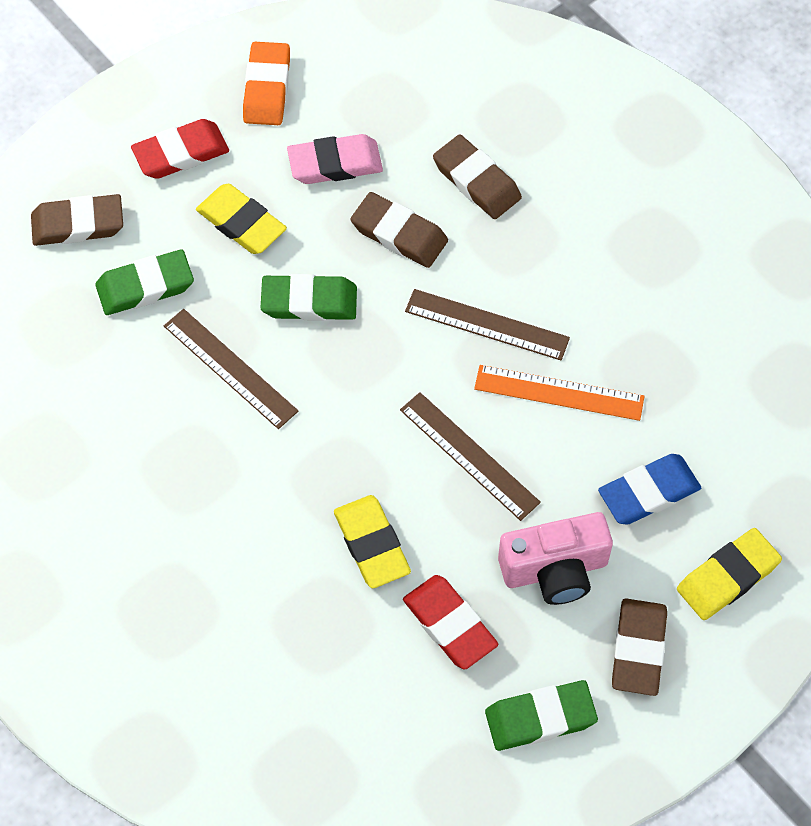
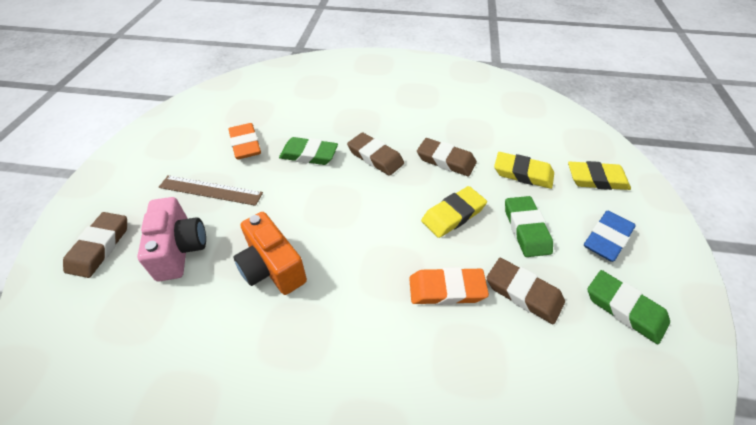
brown ruler: [164,309,298,429] [400,392,541,521] [405,289,570,360] = 3 -> [159,175,263,206] = 1
orange camera: none = 0 -> [233,212,307,295] = 1
orange eraser: [243,42,290,125] = 1 -> [228,123,261,159] [409,267,489,305] = 2
orange ruler: [474,365,645,421] = 1 -> none = 0
pink eraser: [287,134,383,184] = 1 -> none = 0
red eraser: [131,119,229,179] [403,575,498,669] = 2 -> none = 0

